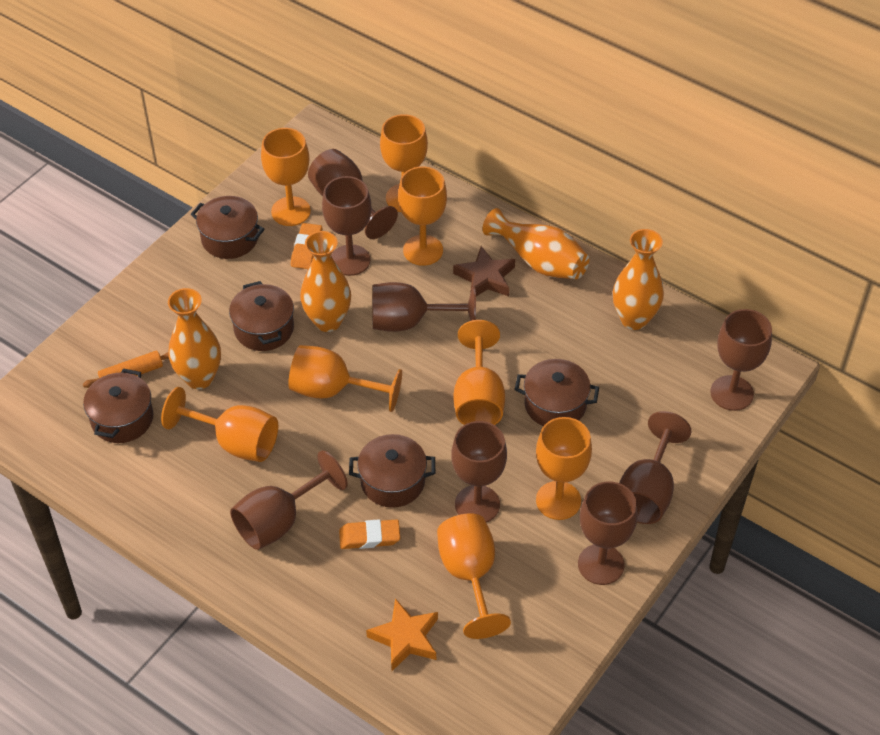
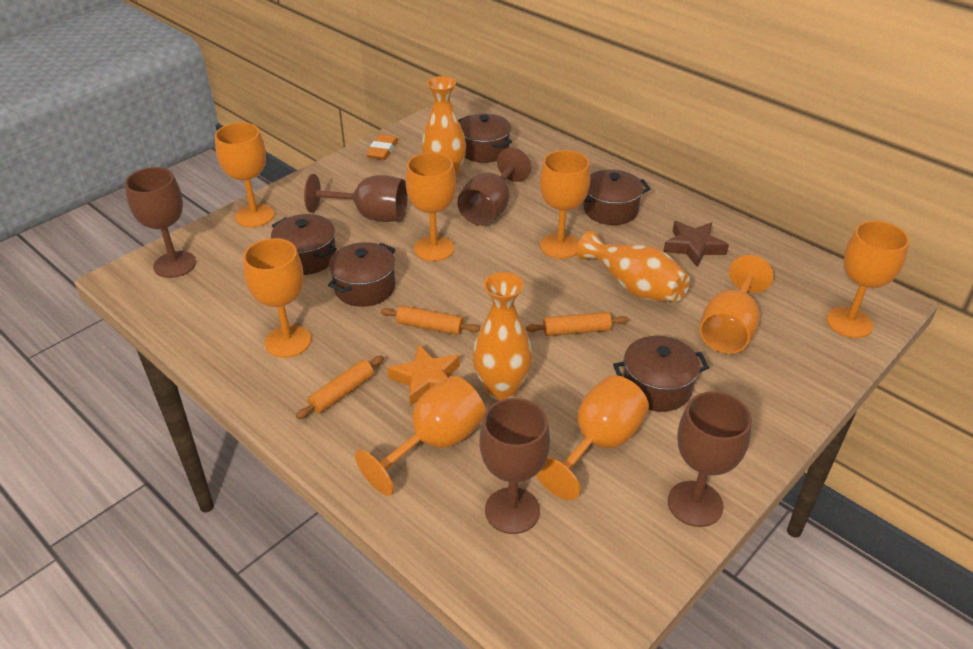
brown goblet: [230,450,348,550] [308,149,398,239] [322,176,372,276] [373,282,476,332] [451,421,507,522] [578,481,638,585] [619,411,692,524] [710,309,772,411] = 8 -> [125,167,196,278] [304,174,408,222] [458,147,531,226] [480,398,550,534] [668,391,752,527] = 5
orange eraser: [291,223,322,269] [339,519,400,549] = 2 -> [366,134,398,160] = 1
orange rolling pin: [83,351,169,388] = 1 -> [296,356,384,419] [381,306,480,335] [526,312,628,336] = 3
orange vase: [168,288,221,389] [300,231,351,332] [483,208,589,279] [613,229,664,330] = 4 -> [422,76,466,178] [472,272,533,400] [577,231,690,302] = 3

